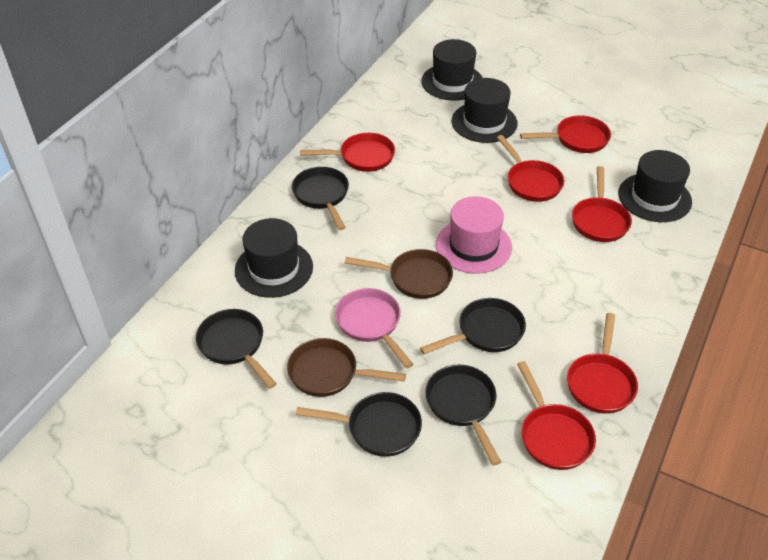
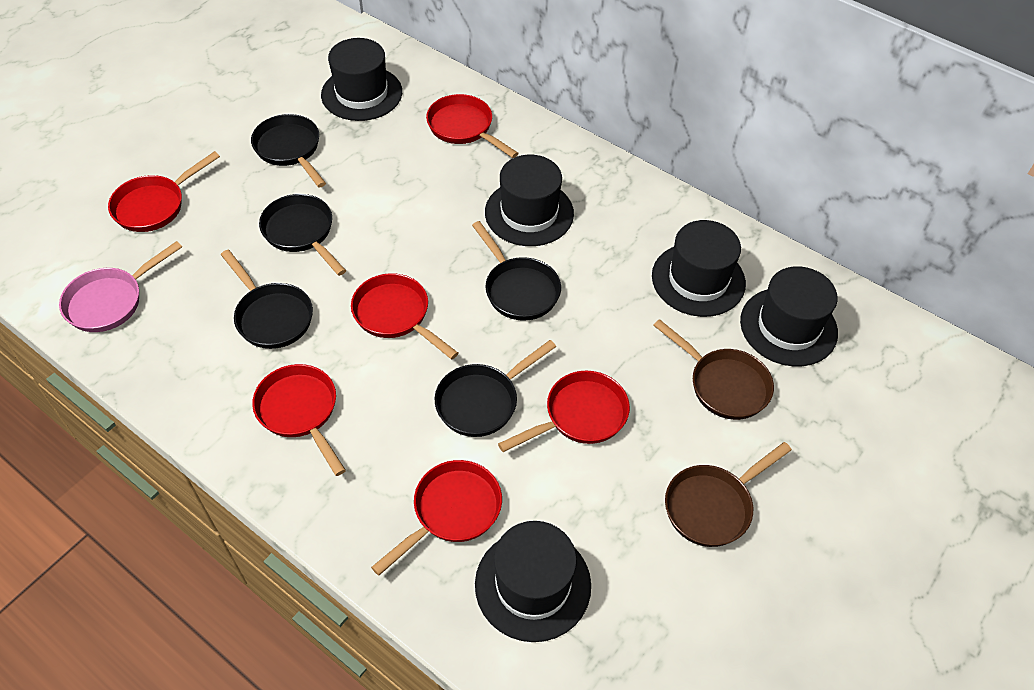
black hat: [235,218,313,298] [421,39,483,101] [452,78,518,143] [618,150,692,222] = 4 -> [321,38,402,121] [475,521,591,642] [485,155,574,246] [652,220,746,317] [740,266,838,366] = 5
pink hat: [436,196,512,274] = 1 -> none = 0

